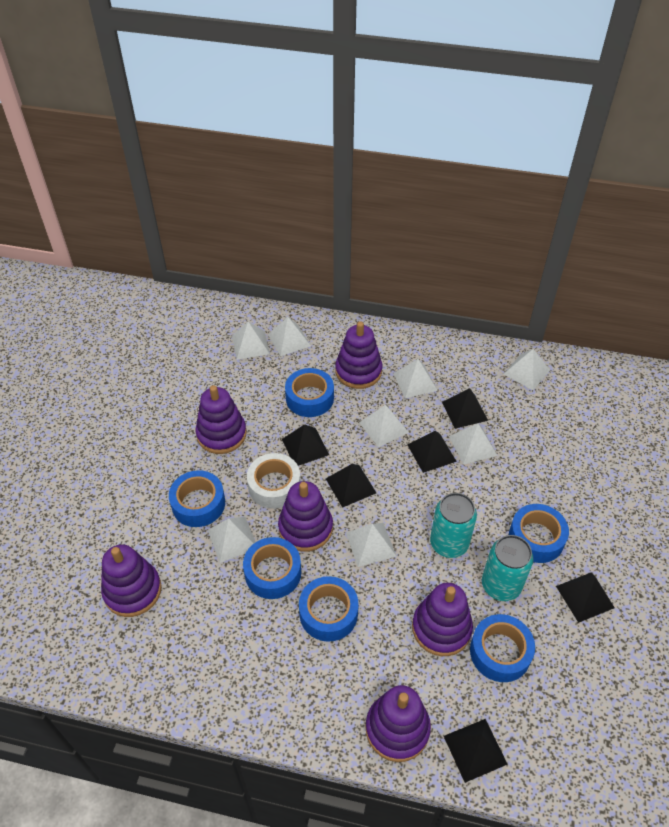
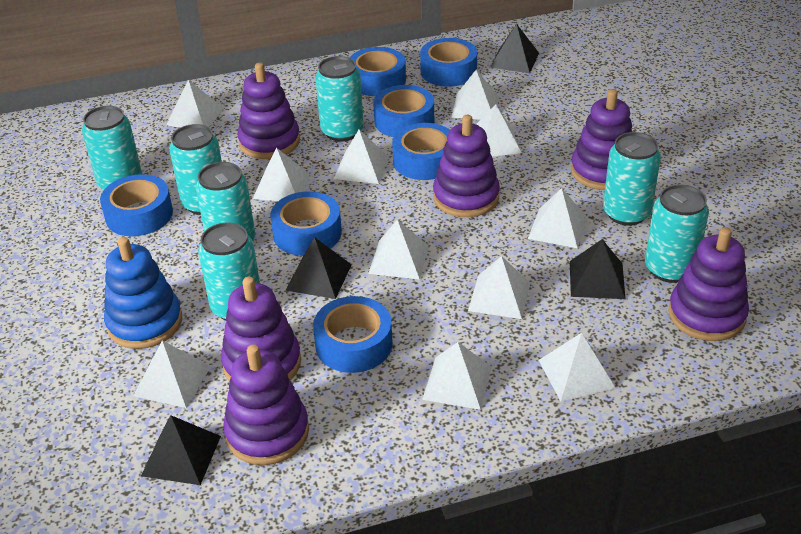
black pyramid: [282,425,329,466] [326,464,376,508] [408,431,457,473] [442,388,488,429] [444,719,508,783] [556,572,615,623] = 6 -> [141,415,221,485] [285,237,352,299] [490,23,539,73] [570,239,626,299] = 4
blue stacking toy: none = 0 -> [104,237,182,349] = 1
blue tape: [169,470,225,527] [243,537,301,599] [285,368,334,417] [299,576,359,642] [470,614,535,682] [509,504,569,563] = 6 -> [100,174,173,236] [270,191,342,256] [313,296,393,373] [350,47,406,96] [373,85,434,137] [392,123,450,180] [420,38,477,87] = 7
turquoise can: [430,493,477,558] [482,535,533,601] = 2 -> [82,106,142,189] [169,124,222,215] [196,162,255,241] [198,222,260,321] [315,56,363,142] [603,132,661,226] [645,184,709,283] = 7
white pyramid: [208,517,255,563] [232,322,270,360] [268,317,311,356] [346,523,396,567] [359,405,409,447] [393,359,438,399] [449,423,497,465] [504,349,550,390] = 8 -> [133,340,211,408] [166,80,224,128] [253,148,310,201] [334,129,389,184] [368,219,429,279] [422,342,492,410] [451,70,499,120] [468,256,530,319] [476,105,522,157] [528,188,588,248] [539,333,615,402] = 11
white tape: [247,453,300,509] = 1 -> none = 0

